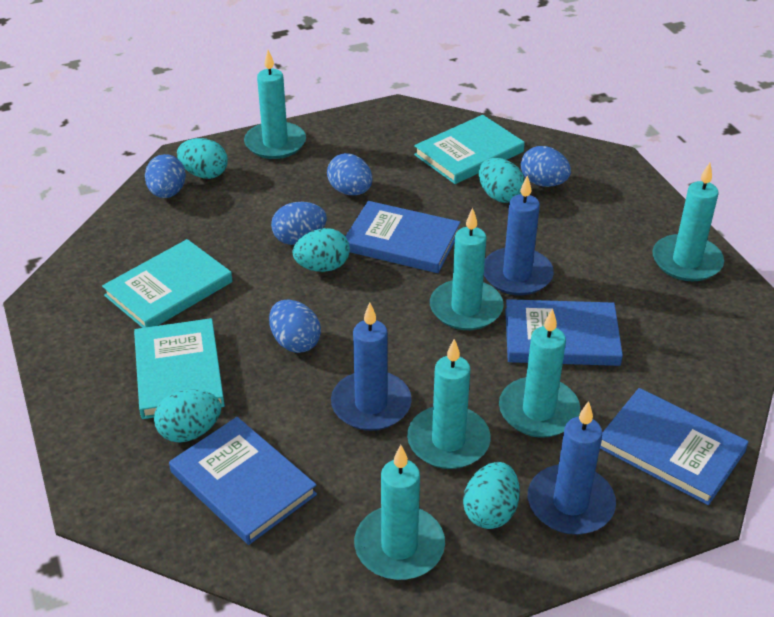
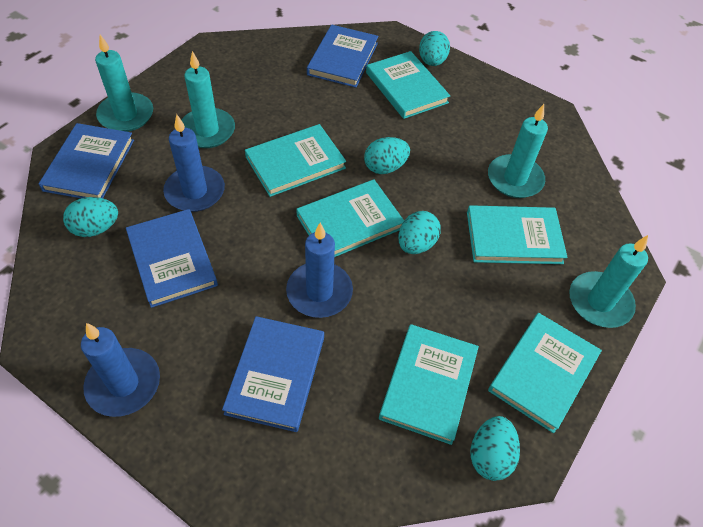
blue egg: [145,154,186,198] [269,299,321,353] [271,202,327,245] [327,153,372,195] [521,146,571,187] = 5 -> none = 0
turquoise book: [102,239,233,328] [134,318,225,419] [414,115,525,184] = 3 -> [245,124,346,197] [296,179,404,257] [366,51,450,119] [379,324,479,445] [467,205,568,264] [488,313,602,433] = 6
turquoise candle: [244,50,306,159] [354,445,445,580] [407,339,490,469] [430,208,504,330] [499,309,580,438] [652,163,724,281] = 6 -> [95,35,153,132] [181,51,235,148] [488,104,548,198] [569,235,648,328] = 4

